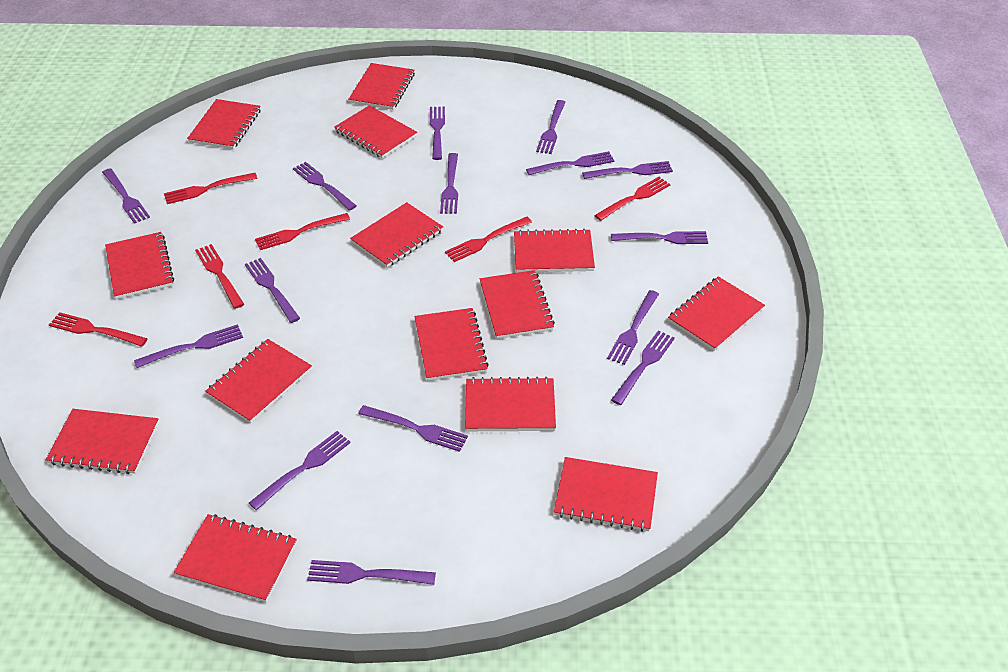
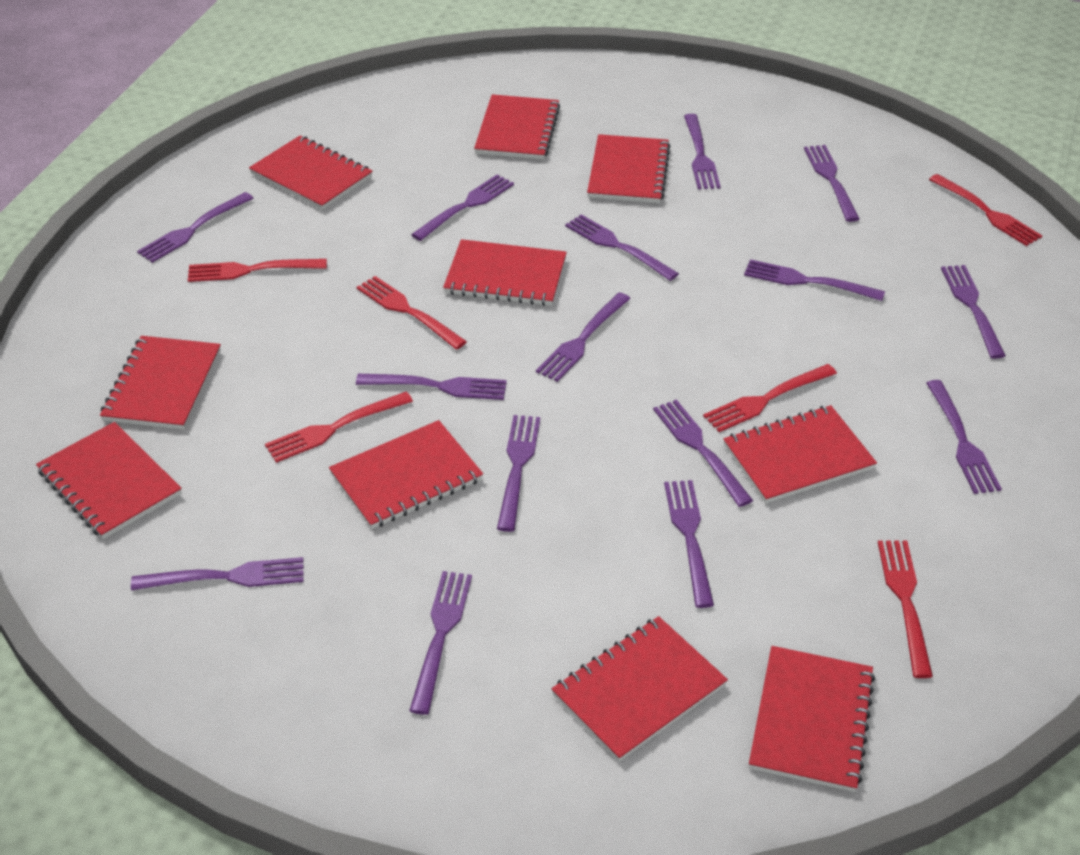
red notebook: [46,409,159,474] [105,232,174,299] [174,514,297,602] [187,99,261,149] [205,339,312,423] [334,105,417,158] [348,63,415,110] [350,202,443,268] [414,308,489,381] [465,377,556,431] [480,270,555,339] [514,229,595,272] [554,457,658,532] [668,276,765,351] = 14 -> [36,422,182,539] [100,336,221,430] [249,136,373,210] [329,420,483,529] [443,239,567,306] [474,94,560,160] [552,616,728,762] [587,134,671,203] [723,405,877,503] [749,646,875,792] = 10

